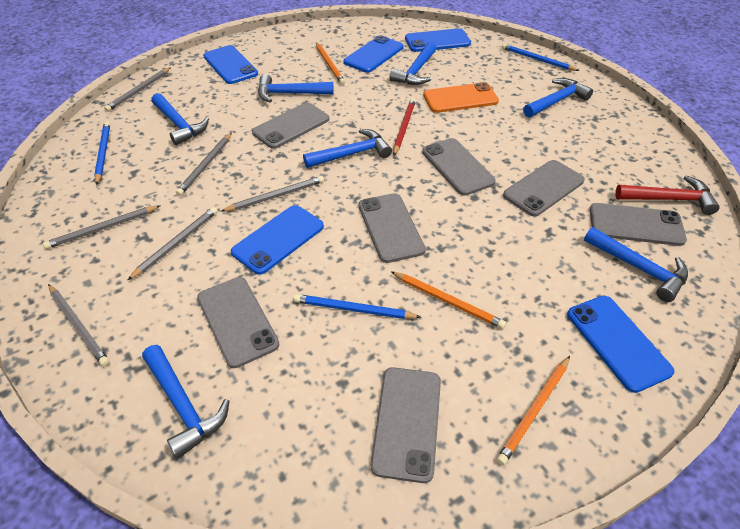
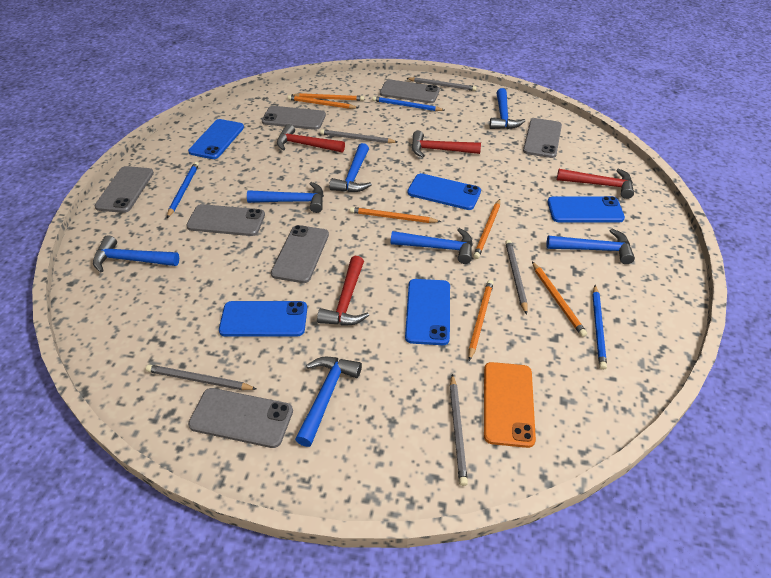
grey pencil: [43,206,160,249] [48,284,110,366] [104,67,171,112] [128,207,217,280] [176,133,232,196] [221,176,324,212] = 6 -> [146,364,256,390] [320,129,397,143] [406,77,477,91] [450,374,468,486] [505,240,528,315] = 5
orange pencil: [316,42,345,85] [391,271,506,329] [496,356,570,465] = 3 -> [288,95,359,109] [291,93,364,101] [350,207,441,223] [468,280,494,361] [473,199,500,259] [532,262,587,337] = 6
red hammer: [615,176,719,215] = 1 -> [277,124,345,153] [317,256,369,326] [412,131,481,158] [557,168,634,199] = 4
red pencil: [393,98,416,155] = 1 -> none = 0

